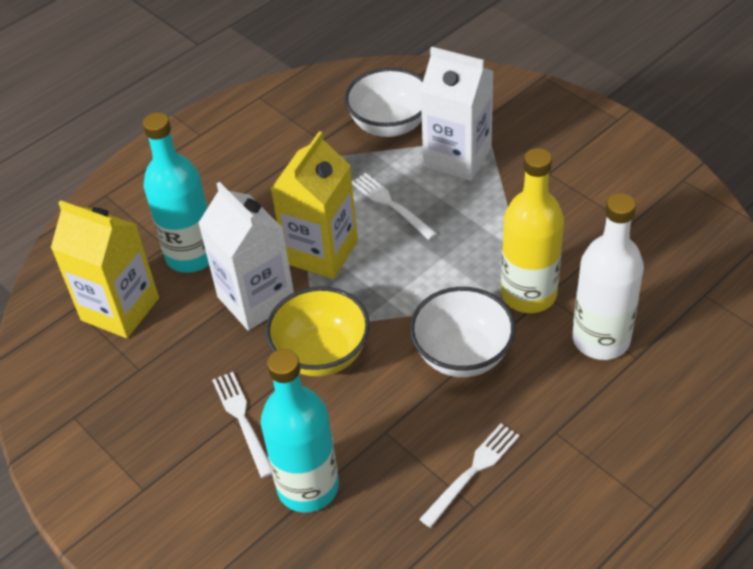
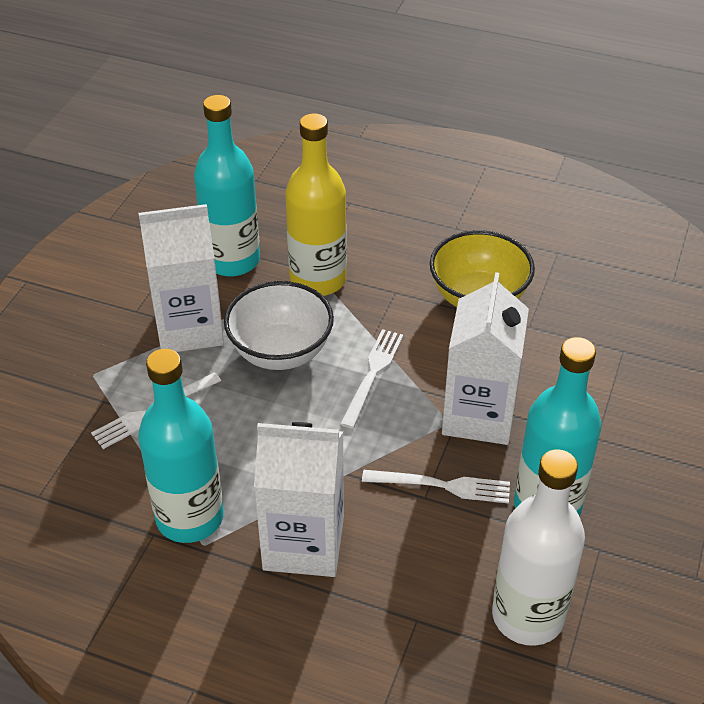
turquoise bottle: [143,113,209,273] [261,349,339,512] = 2 -> [138,349,224,543] [194,95,260,276] [514,337,602,517] = 3
white bowl: [345,68,424,137] [410,287,516,377] = 2 -> [224,281,334,370] = 1
white carton: [198,182,294,331] [420,47,494,181] = 2 -> [139,204,224,352] [254,422,344,577] [442,272,529,445] = 3
yellow carton: [51,200,159,338] [271,131,358,279] = 2 -> none = 0

